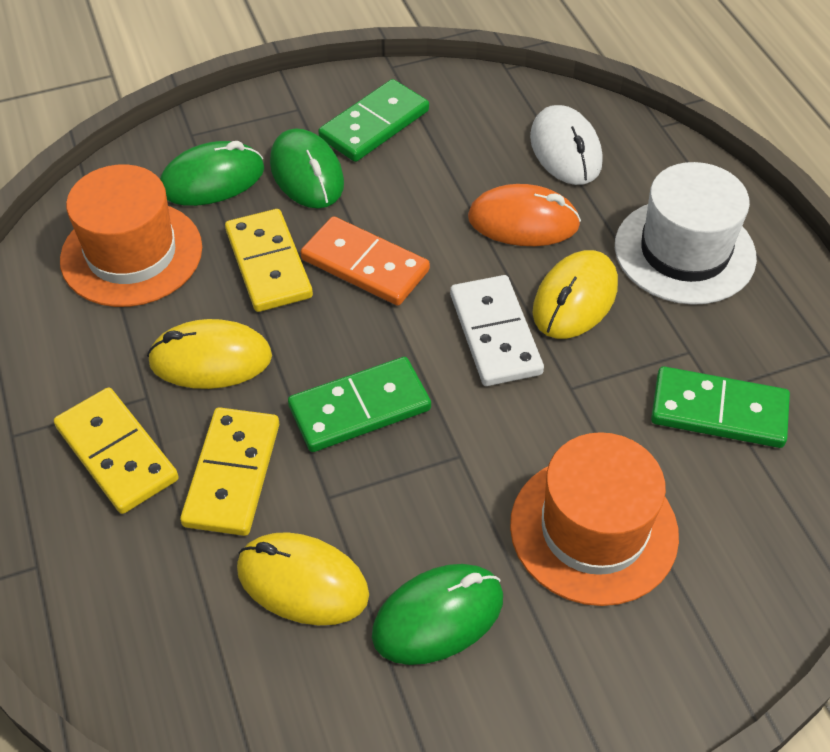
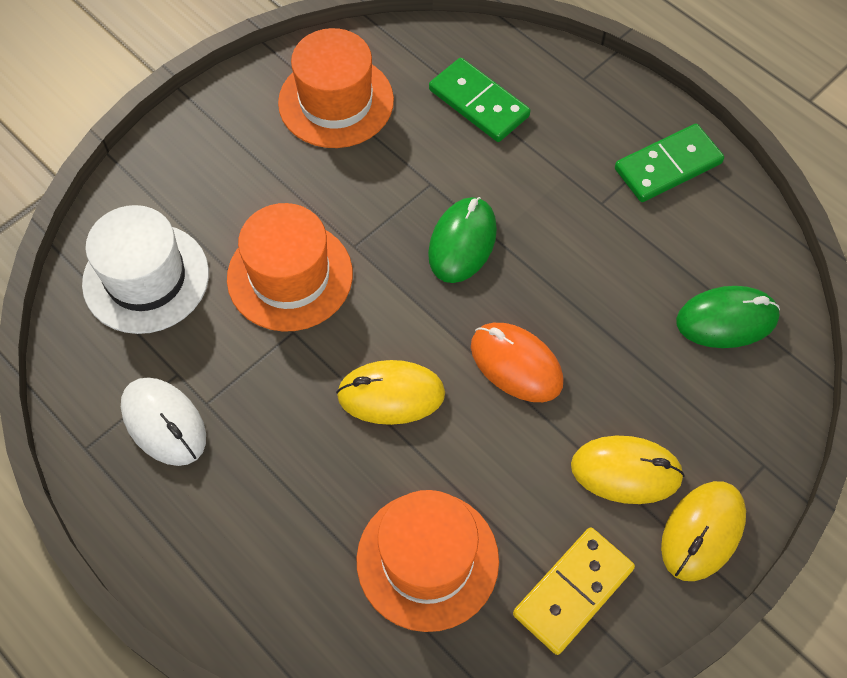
green domino: [288,357,431,452] [318,79,429,162] [651,366,790,448] = 3 -> [429,58,530,142] [615,124,724,202] = 2
green mouse: [160,141,264,206] [270,129,344,209] [372,564,503,665] = 3 -> [428,197,497,283] [676,286,780,348] = 2
orange domino: [301,216,430,306] = 1 -> none = 0
orange hat: [60,164,202,307] [510,432,679,606] = 2 -> [227,203,353,332] [278,28,394,148] [357,490,499,632] = 3
white domino: [450,275,544,386] = 1 -> none = 0
yellow domino: [54,387,179,514] [180,407,279,536] [225,209,313,312] = 3 -> [513,527,635,655] = 1

